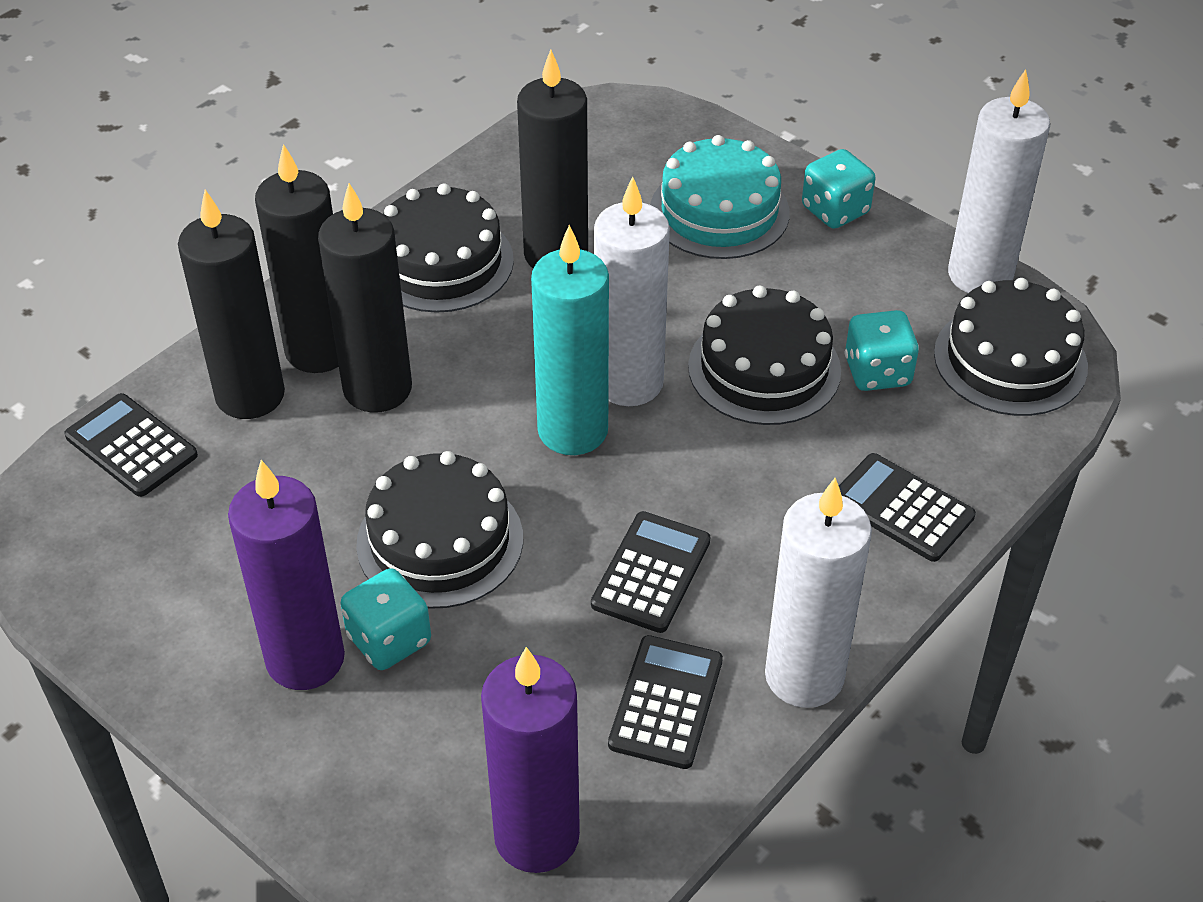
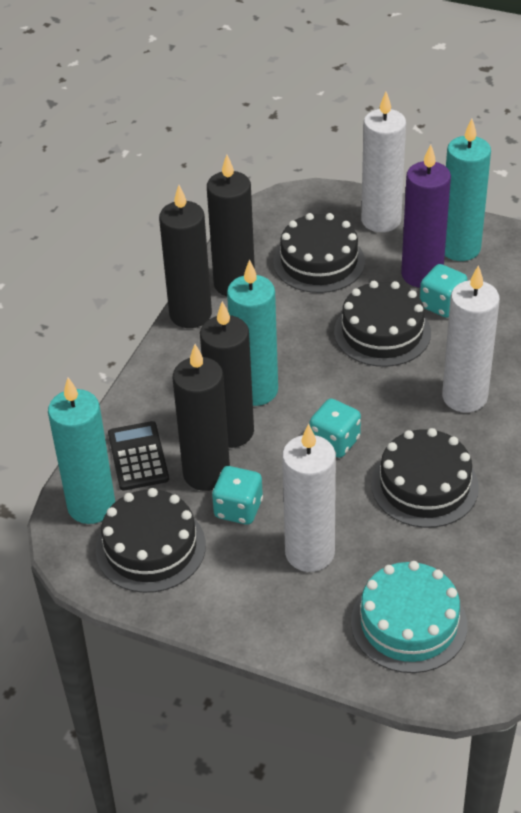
black calculator: [64,393,198,497] [591,511,710,633] [608,635,723,769] [839,453,976,562] = 4 -> [108,421,169,491] = 1
purple candle: [228,460,345,690] [481,647,580,873] = 2 -> [401,144,451,288] = 1
turquoise candle: [531,225,609,455] = 1 -> [48,377,115,524] [227,259,278,406] [445,119,491,261] = 3

